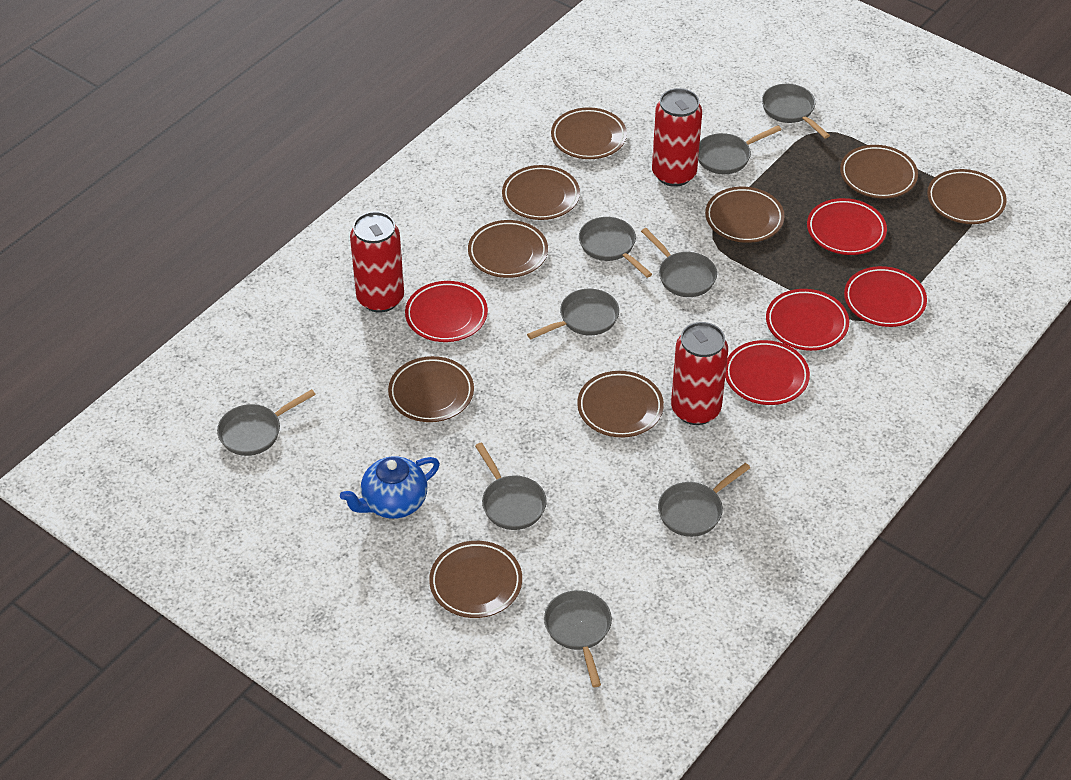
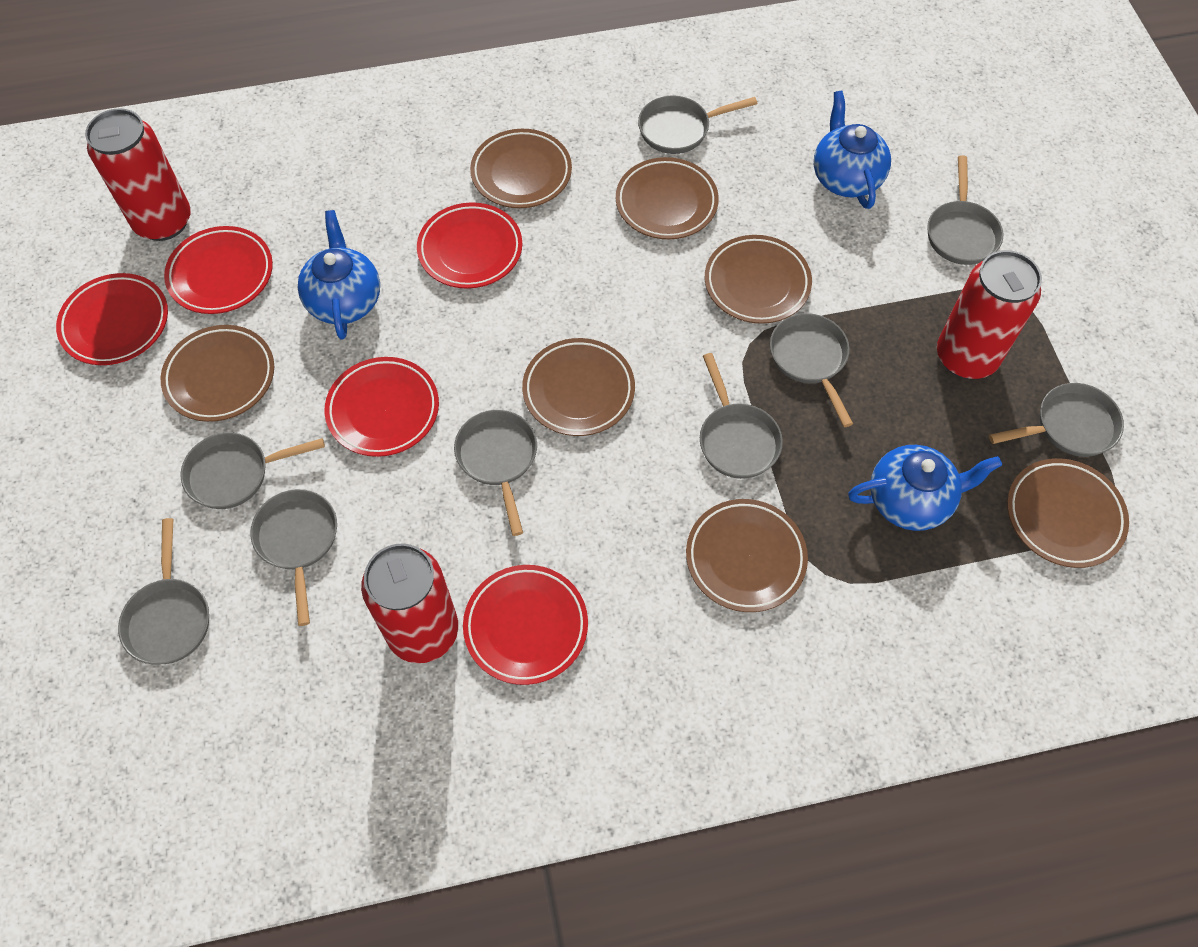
blue teapot: [340,457,440,519] = 1 -> [298,210,380,340] [814,91,891,209] [848,445,1002,531] = 3
brown plate: [388,356,474,422] [429,541,522,618] [468,220,548,278] [502,165,580,220] [551,107,627,159] [577,371,664,438] [705,187,785,243] [840,145,918,199] [927,169,1007,224] = 9 -> [161,325,274,422] [470,129,572,208] [522,338,635,436] [616,157,719,239] [686,499,808,612] [705,235,812,324] [1007,458,1129,568] = 7

